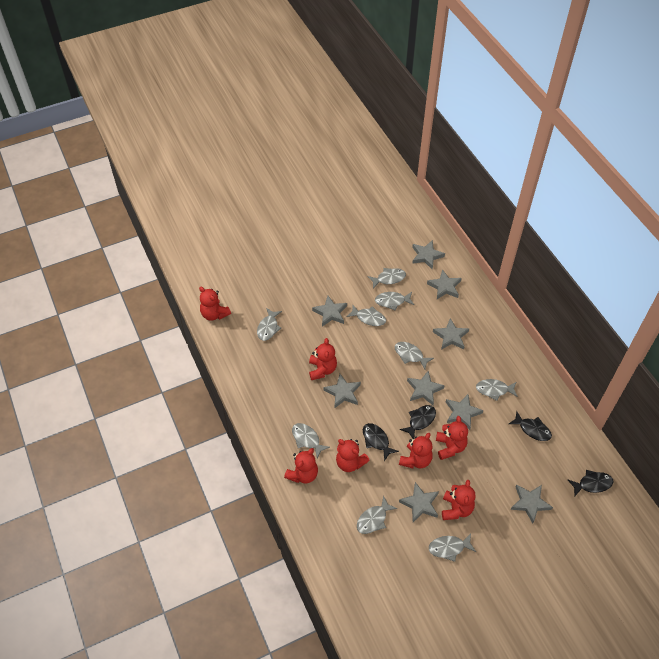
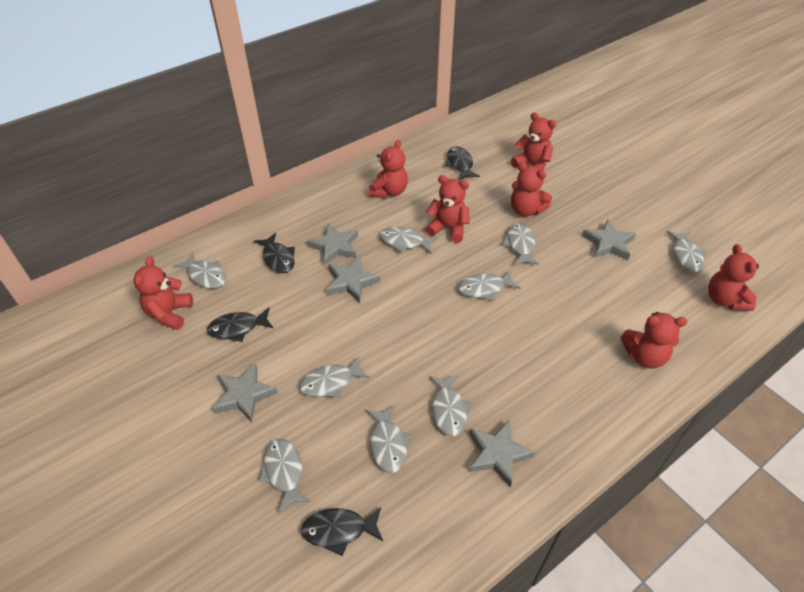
grey star: [312,296,347,327] [324,374,361,409] [399,482,439,522] [407,371,445,405] [412,240,445,269] [427,269,462,299] [433,318,469,350] [446,394,484,430] [510,485,553,523] = 9 -> [212,363,278,422] [307,223,358,266] [326,256,380,303] [469,420,536,488] [582,219,636,260] = 5

